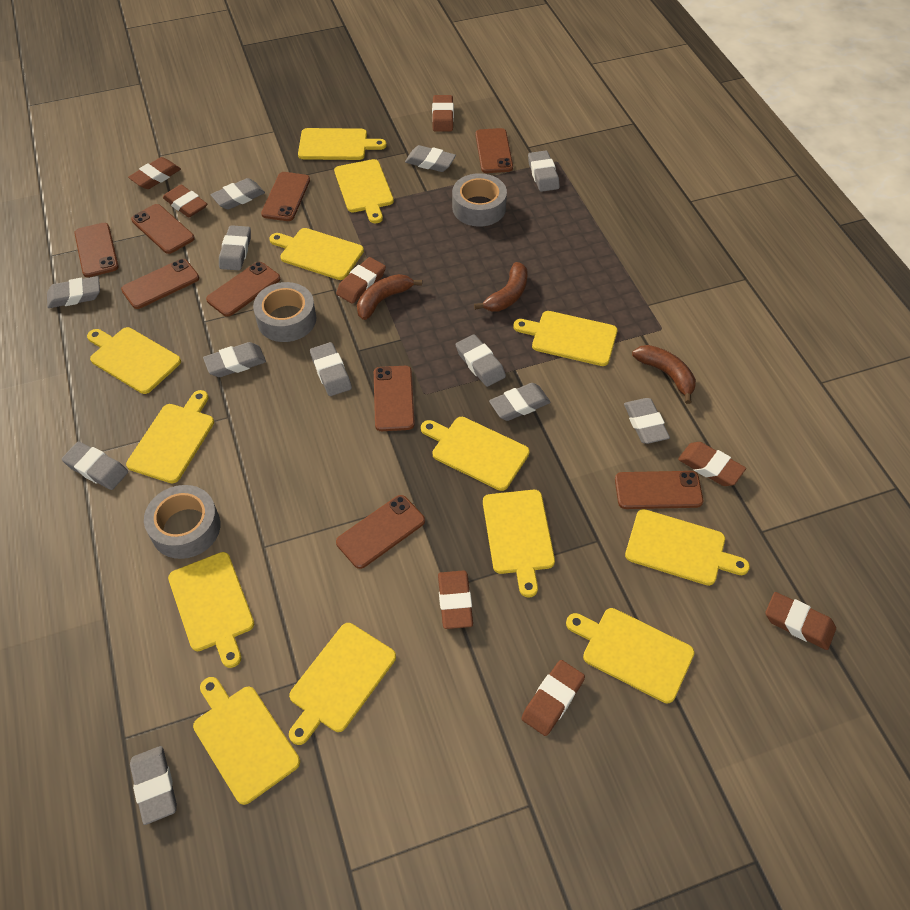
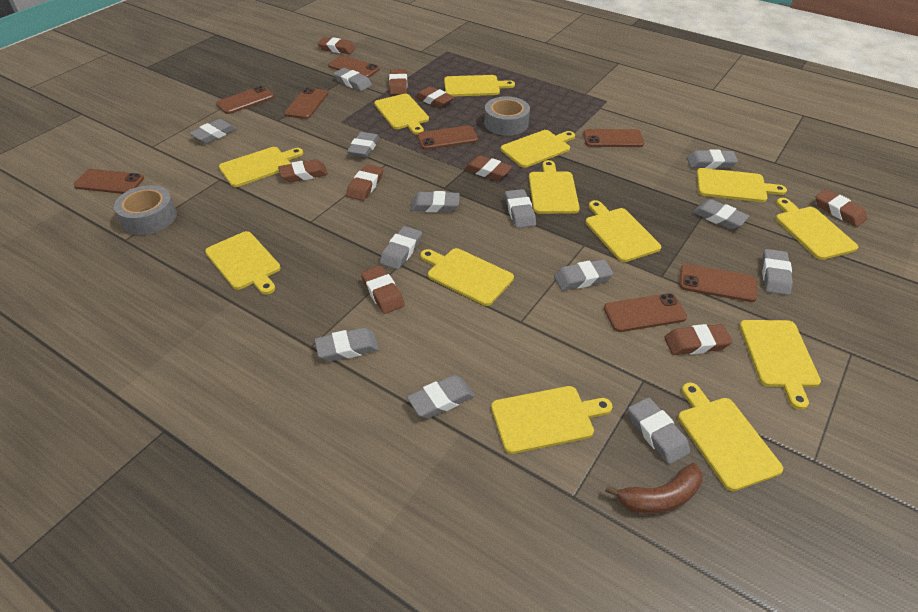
brown banana: [357,274,422,320] [474,262,528,311] [632,345,696,404] = 3 -> [605,463,702,514] = 1
brown eraser: [128,157,181,189] [163,185,207,217] [336,257,386,304] [432,95,454,131] [438,570,473,629] [521,660,585,736] [678,442,746,486] [765,592,836,650] = 8 -> [278,159,328,182] [317,37,356,54] [346,164,383,201] [361,266,405,314] [389,69,407,95] [415,86,454,108] [464,155,512,180] [664,324,732,355] [815,189,867,227] = 9
brown phone: [74,223,119,277] [121,259,199,309] [131,204,195,254] [206,262,280,317] [261,172,310,221] [336,495,425,569] [374,366,415,431] [476,128,513,173] [615,471,703,509] = 9 -> [73,169,144,194] [216,86,274,114] [285,87,328,119] [328,56,380,78] [417,125,478,150] [583,129,644,147] [604,293,687,332] [679,264,757,302] = 8
grey eraser: [47,276,100,308] [62,441,128,490] [130,746,177,825] [203,342,266,377] [211,178,265,210] [219,225,251,270] [310,342,352,396] [405,145,456,172] [455,334,506,387] [489,383,551,421] [528,151,560,192] [624,398,670,444] = 12 -> [189,119,237,143] [315,328,379,362] [334,68,372,91] [347,132,380,157] [380,226,422,270] [407,375,475,418] [411,191,460,212] [505,189,536,228] [554,259,613,290] [628,397,690,464] [687,150,738,169] [693,199,749,229] [762,249,793,295] = 13
grey tape: [144,485,220,559] [253,282,316,342] [452,173,507,227] = 3 -> [114,185,177,235] [484,96,530,136] = 2

